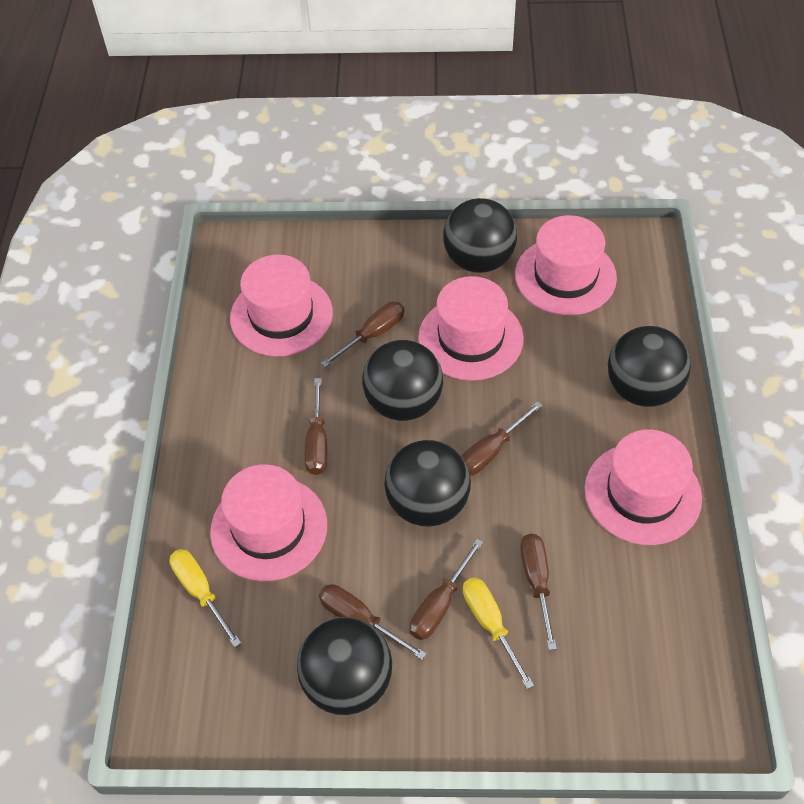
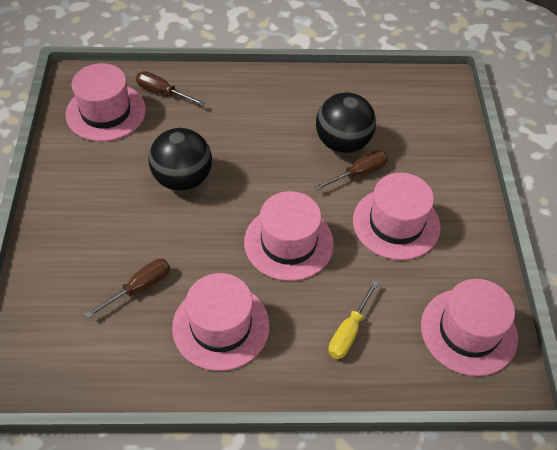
black ball: [297,617,392,715] [362,340,443,421] [384,440,471,526] [443,198,517,273] [608,326,691,407] = 5 -> [148,128,212,191] [316,93,376,153] = 2
brown screwdriver: [305,378,327,475] [319,584,427,660] [321,301,404,367] [410,539,483,640] [461,401,543,476] [520,534,557,650] = 6 -> [86,259,170,318] [136,71,205,106] [315,151,388,190] = 3
yellow screwdriver: [169,549,241,647] [463,577,534,689] = 2 -> [328,280,379,359] = 1

